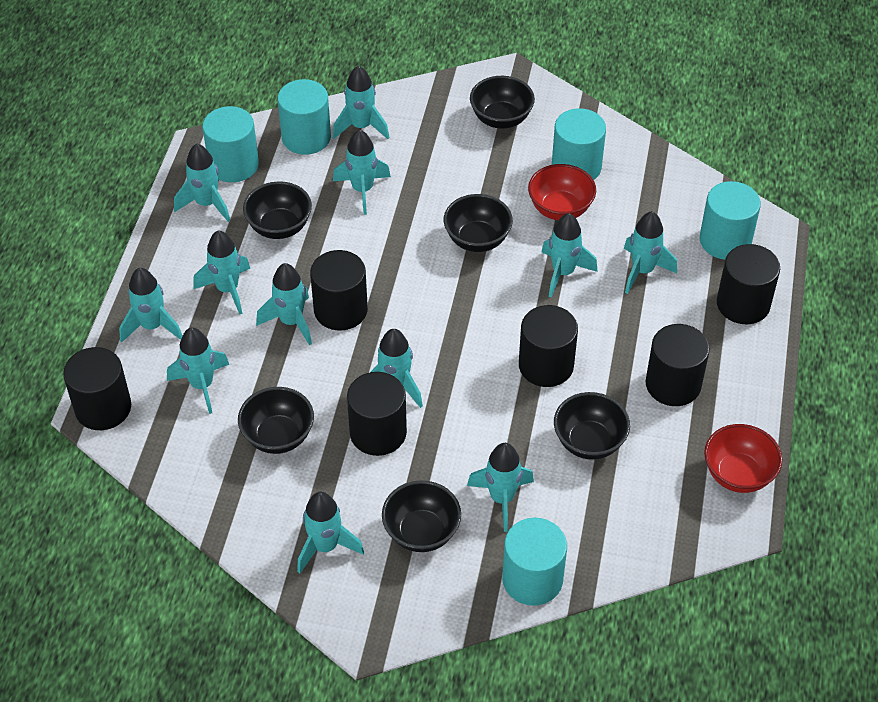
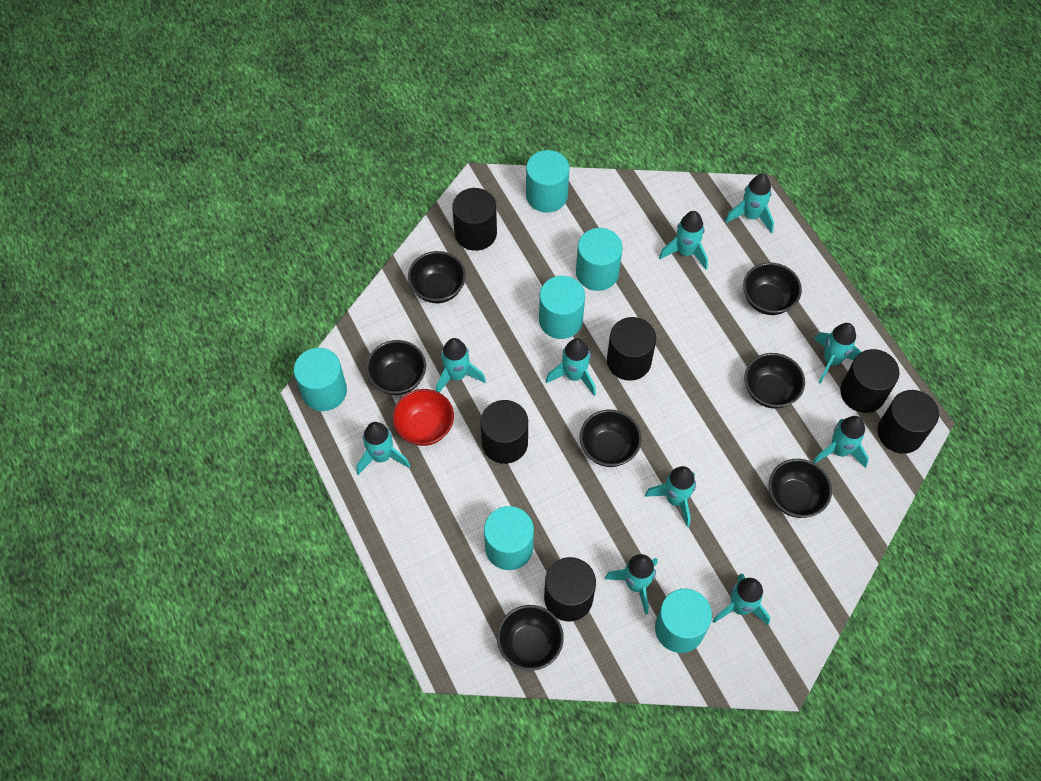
black bowl: [238,387,314,454] [243,181,312,239] [382,480,461,552] [444,194,513,252] [470,76,535,129] [554,392,630,460] = 6 -> [366,340,426,395] [408,251,466,303] [497,605,564,671] [580,409,642,467] [743,262,802,315] [744,353,805,409] [769,459,832,518] = 7
red bowl: [528,164,596,220] [704,424,782,493] = 2 -> [393,389,454,446] = 1
turquoise cylinder: [202,106,259,182] [278,79,331,155] [502,518,567,606] [552,108,606,180] [700,181,761,259] = 5 -> [294,348,347,411] [484,506,534,570] [526,150,569,213] [539,276,585,339] [576,228,623,291] [655,589,712,653] = 6
turquoise rocket: [119,268,182,343] [167,327,229,414] [174,144,230,222] [193,230,250,315] [256,263,312,345] [297,492,364,574] [333,66,390,139] [333,129,391,215] [371,329,423,408] [467,443,534,532] [542,213,598,298] [624,211,677,294] = 12 -> [357,422,410,475] [436,338,486,393] [546,338,596,396] [605,554,658,615] [645,466,696,527] [659,211,708,269] [712,574,770,625] [725,174,774,233] [813,416,869,468] [814,323,861,384] = 10

